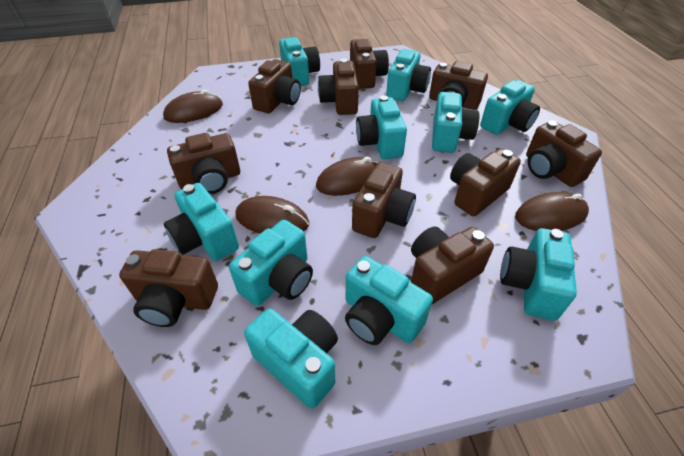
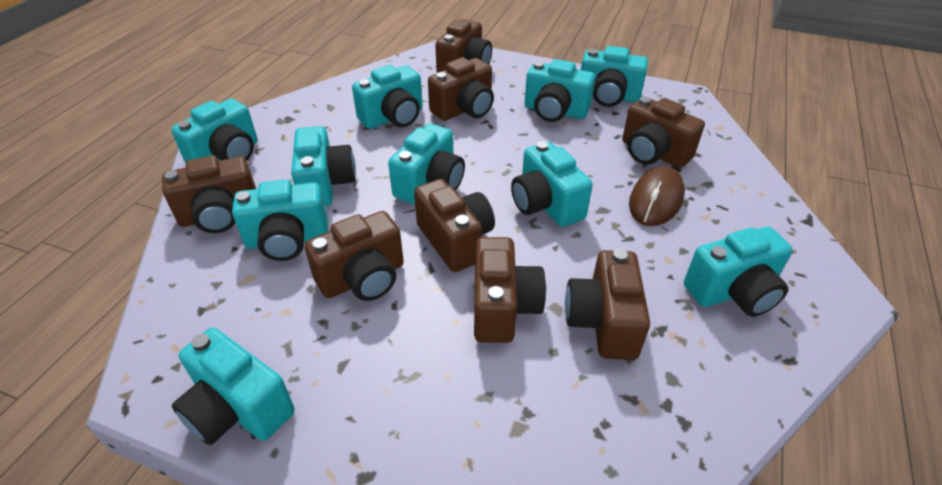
brown camera: [119,249,218,327] [167,133,240,194] [248,59,301,113] [318,58,359,115] [350,39,389,89] [352,162,416,238] [411,226,494,304] [429,61,488,110] [450,149,521,216] [526,120,602,187] = 10 -> [162,155,256,233] [304,211,404,301] [414,179,495,272] [428,57,494,121] [435,19,492,73] [474,237,546,343] [565,249,650,360] [622,97,705,168] = 8
brown mouse: [163,90,223,123] [235,196,309,234] [316,157,378,196] [515,192,589,231] = 4 -> [629,166,685,226] = 1

